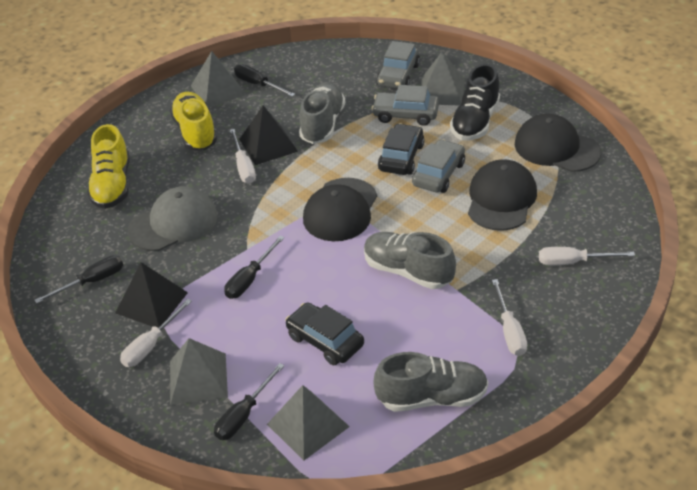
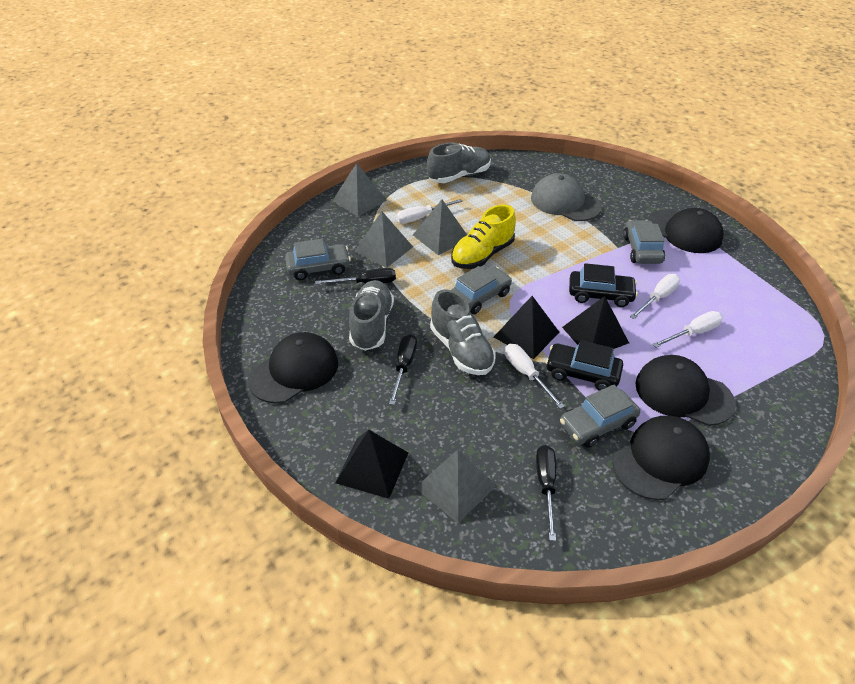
black cap: [303,178,377,241] [468,159,537,231] [515,114,601,172] = 3 -> [248,332,338,404] [612,416,710,500] [635,355,735,426] [648,208,724,253] = 4
black pyramid: [115,262,188,328] [239,105,298,165] = 2 -> [335,430,408,499] [494,296,559,359] [562,296,629,349] = 3
black screwdriver: [34,255,123,303] [214,363,284,440] [224,236,285,299] [234,64,295,97] = 4 -> [315,268,396,284] [389,334,417,405] [536,445,556,541] = 3
black shoe: [450,64,500,141] = 1 -> none = 0
grey car: [372,85,439,126] [376,41,420,89] [412,139,465,193] = 3 -> [285,239,351,280] [452,266,512,314] [560,385,640,448] [623,220,665,264] = 4
yellow shoe: [87,124,129,209] [170,92,217,150] = 2 -> [451,204,516,269] = 1

